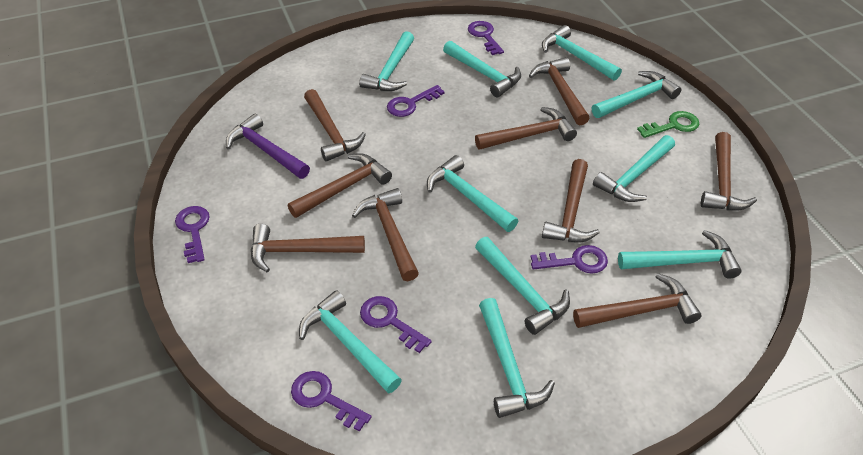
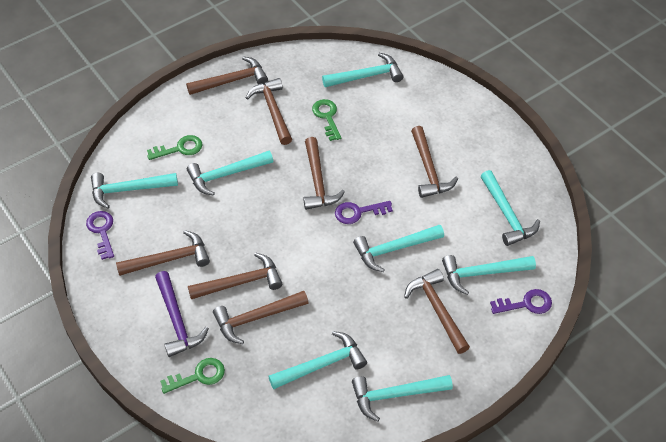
brown hammer: [251,224,365,272] [288,153,392,218] [304,89,366,162] [352,188,419,281] [475,107,577,150] [529,57,590,125] [542,159,600,242] [573,273,702,328] [701,132,757,211] = 9 -> [116,230,210,276] [186,56,268,95] [188,252,282,299] [213,291,309,344] [246,78,292,145] [303,137,345,210] [404,269,470,354] [411,126,458,198] = 8
green key: [637,111,699,138] = 1 -> [147,135,202,160] [160,358,225,394] [312,99,341,141] = 3
purple key: [175,206,210,263] [291,371,371,432] [360,296,432,353] [387,85,445,117] [468,21,504,55] [531,245,608,274] = 6 -> [86,211,114,260] [335,201,393,224] [490,289,552,314] = 3
turquoise hammer: [299,290,402,394] [359,31,414,91] [427,155,518,232] [443,41,521,97] [475,237,570,335] [479,298,555,418] [542,25,622,81] [592,71,681,118] [593,135,675,202] [618,230,742,279] = 10 -> [91,173,178,209] [187,151,273,196] [268,331,367,389] [322,53,403,87] [352,375,453,422] [353,225,444,272] [442,255,536,295] [481,170,540,246] = 8

